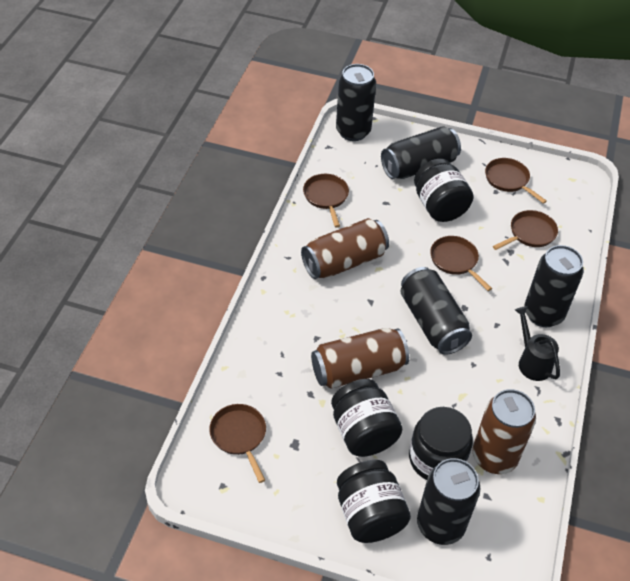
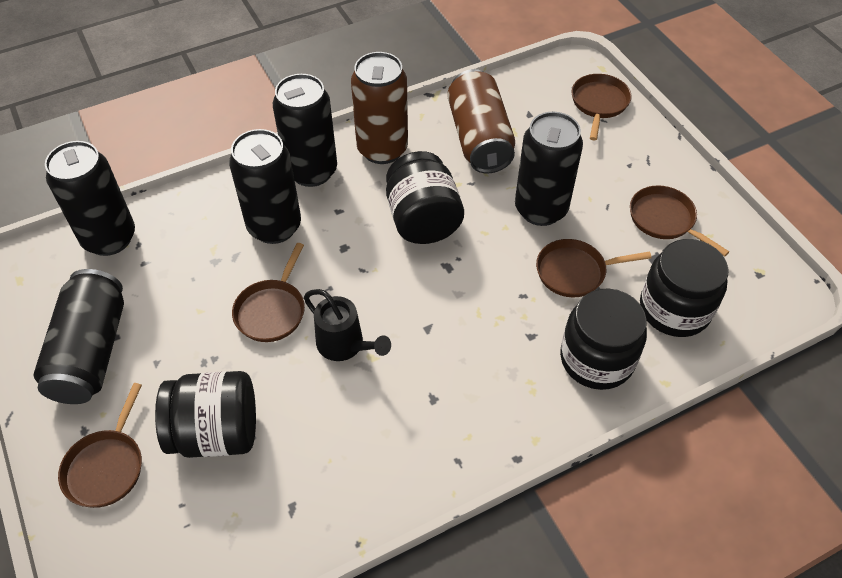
brown can: [301,218,389,279] [311,328,409,389] [472,389,536,474] = 3 -> [351,52,408,164] [447,69,515,173] = 2

